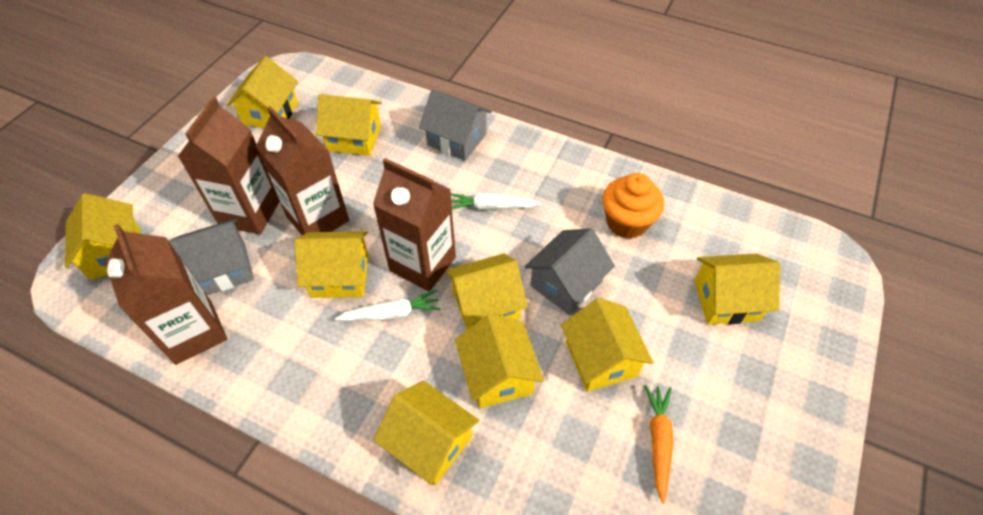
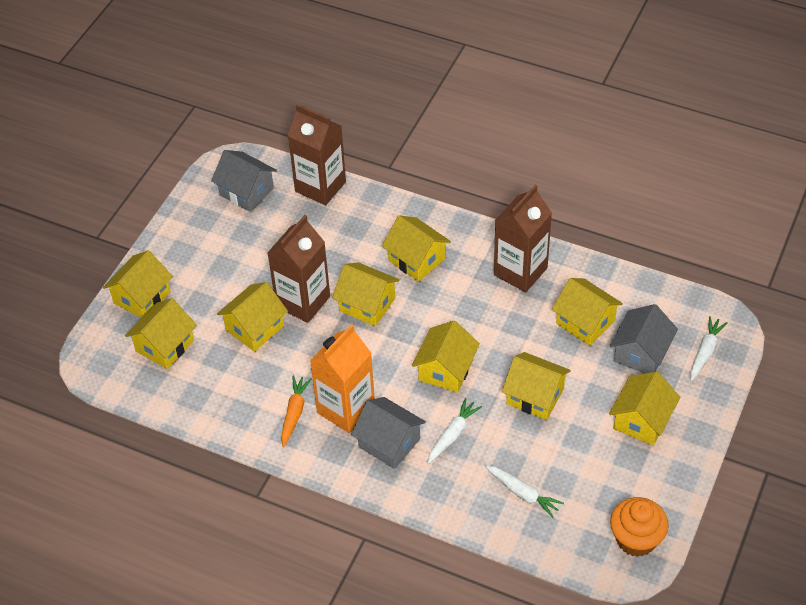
brown carton: [105,224,227,365] [178,97,280,234] [256,106,349,235] [373,158,456,291] = 4 -> [268,215,330,323] [288,104,346,205] [494,185,552,292] = 3
orange carton: none = 0 -> [310,324,375,433] = 1
white carrot: [335,290,440,321] [451,193,541,210] = 2 -> [427,398,482,464] [485,465,564,518] [690,316,728,381] = 3

